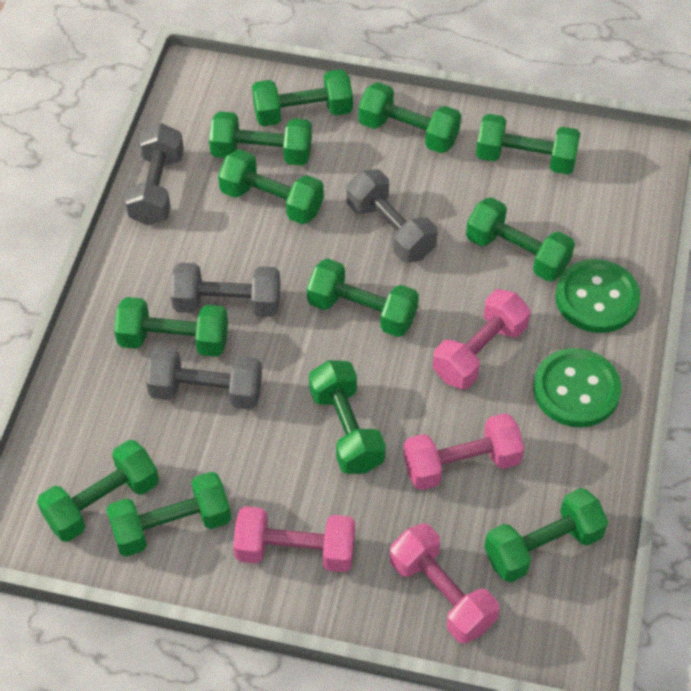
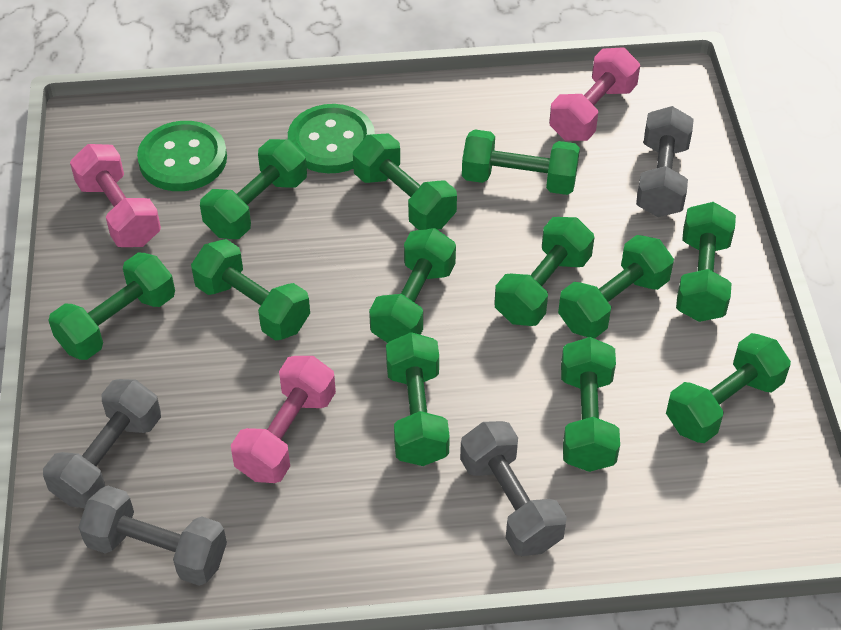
pink dumbbell: [233,506,355,572] [390,523,499,644] [403,413,524,490] [433,289,531,389] = 4 -> [70,144,161,247] [231,356,336,483] [549,47,640,141] = 3

